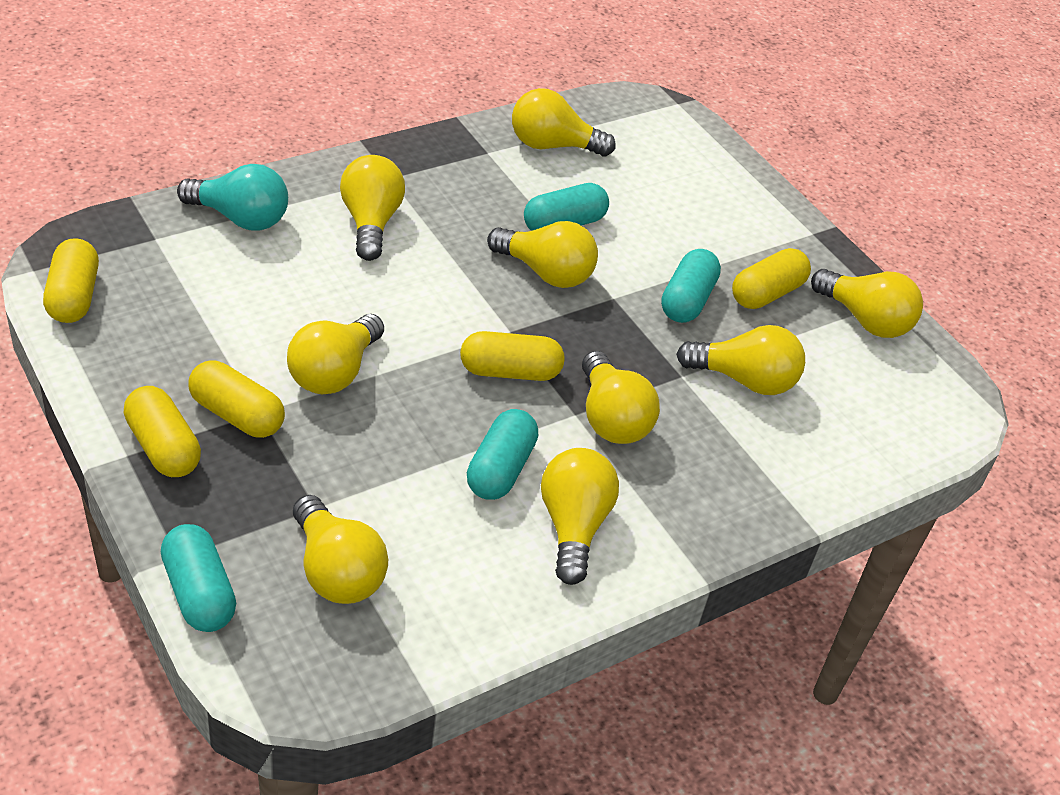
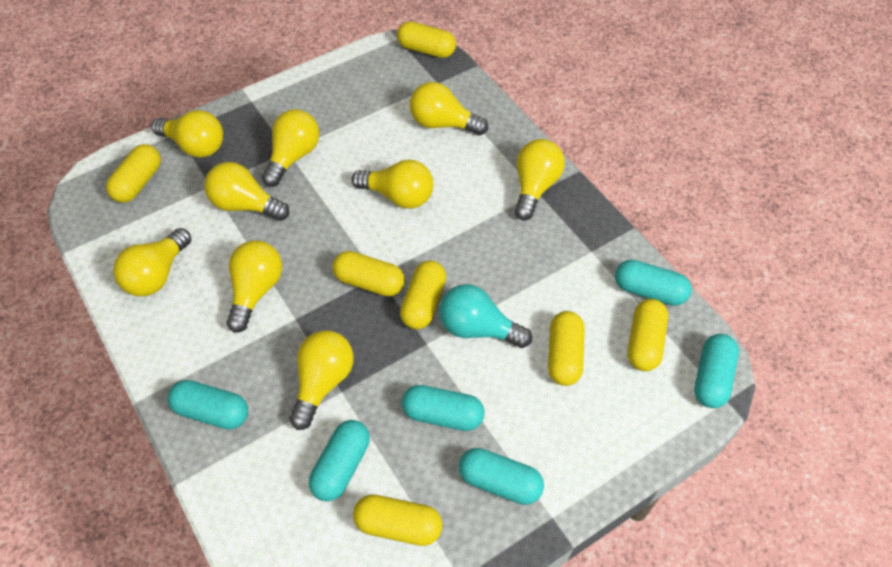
turquoise capsule: [161,524,236,632] [467,409,538,500] [524,183,609,231] [661,249,721,323] = 4 -> [167,380,248,430] [309,420,370,501] [402,385,484,431] [459,448,544,505] [615,260,692,306] [694,334,739,408] = 6
yellow capsule: [43,238,99,323] [124,386,201,477] [188,360,285,438] [460,331,565,381] [732,248,811,309] = 5 -> [106,144,161,203] [332,251,405,297] [353,495,442,546] [397,21,456,58] [400,260,446,329] [548,311,584,386] [628,299,668,371] = 7

